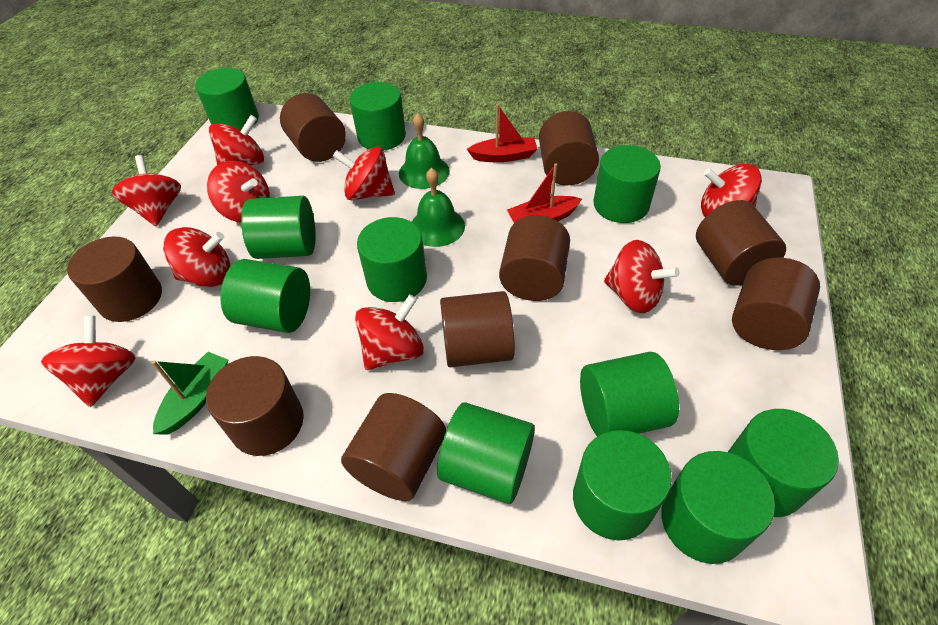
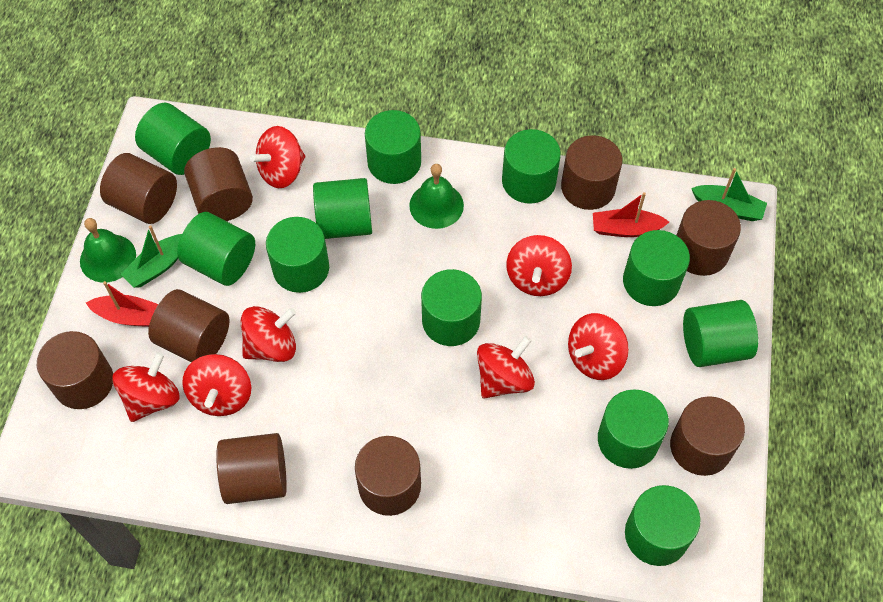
green boat: [151,352,228,434] = 1 -> [120,225,182,288] [691,168,767,221] = 2
red spinning top: [41,316,136,407] [111,155,181,226] [163,227,230,287] [207,161,270,223] [209,115,264,165] [333,147,395,201] [355,294,424,370] [604,240,680,313] [701,164,762,217] = 9 -> [112,352,180,422] [182,354,251,416] [241,306,296,362] [250,126,305,188] [477,336,535,399] [506,235,572,296] [568,313,629,380] = 7

